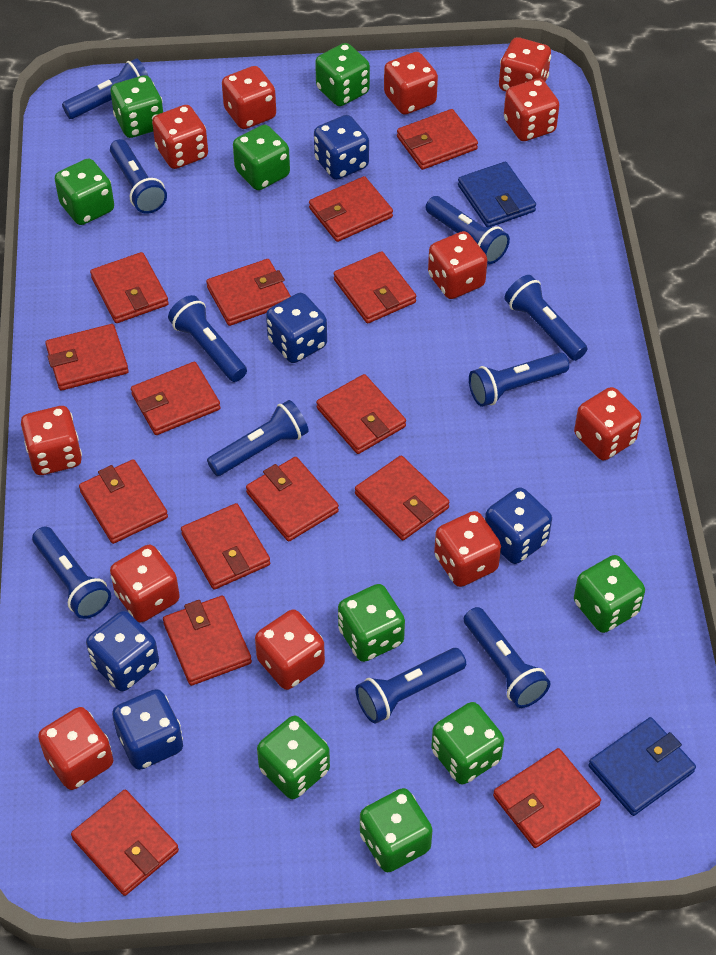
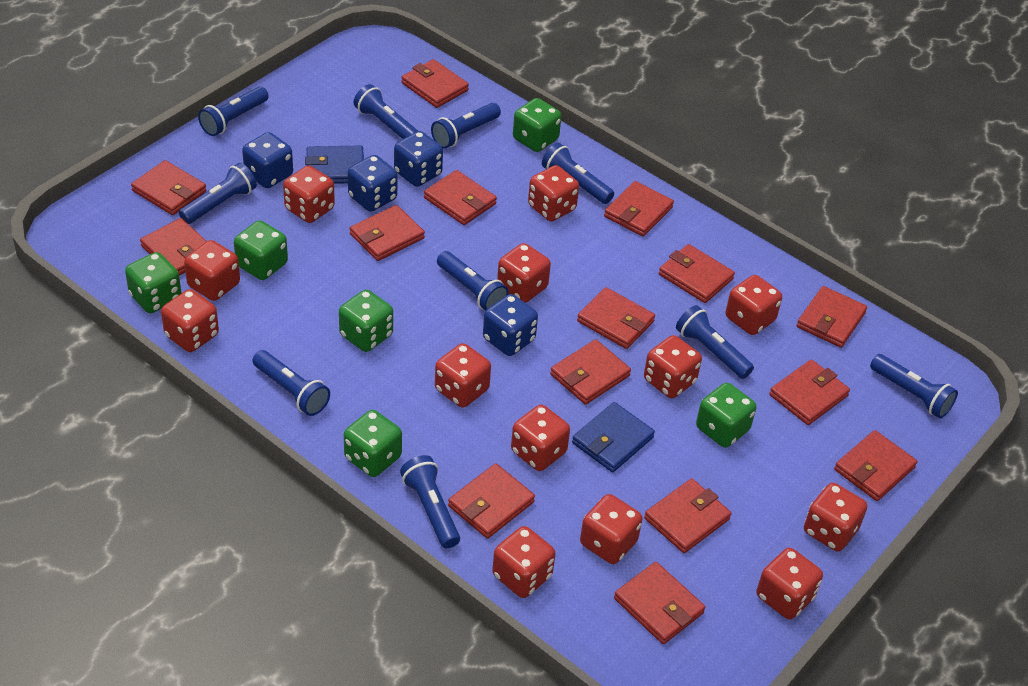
blue dice: [86,611,159,691] [112,689,183,770] [266,293,327,363] [314,115,369,180] [485,487,552,564] = 5 -> [242,132,293,188] [348,155,398,212] [394,131,443,187] [483,294,538,356] = 4
green dice: [55,159,114,225] [110,75,163,138] [233,125,290,190] [257,716,330,799] [315,43,370,106] [338,584,405,662] [360,788,433,872] [431,702,504,785] [574,555,645,633] = 9 -> [125,252,181,313] [234,220,288,280] [339,290,393,352] [344,410,402,477] [513,98,562,152] [696,383,756,448] = 6
red dice: [21,406,82,475] [38,707,113,790] [110,545,180,622] [152,105,208,169] [222,66,276,129] [255,610,325,690] [384,52,438,115] [428,231,487,299] [434,511,501,587] [499,37,551,92] [504,79,559,141] [574,387,642,460] = 12 -> [161,289,219,352] [184,240,240,301] [283,165,335,223] [435,343,491,408] [492,526,556,598] [497,243,551,303] [511,405,570,471] [528,165,579,221] [580,494,642,564] [644,335,702,398] [726,275,782,335] [756,548,823,620] [804,483,867,551] = 13

